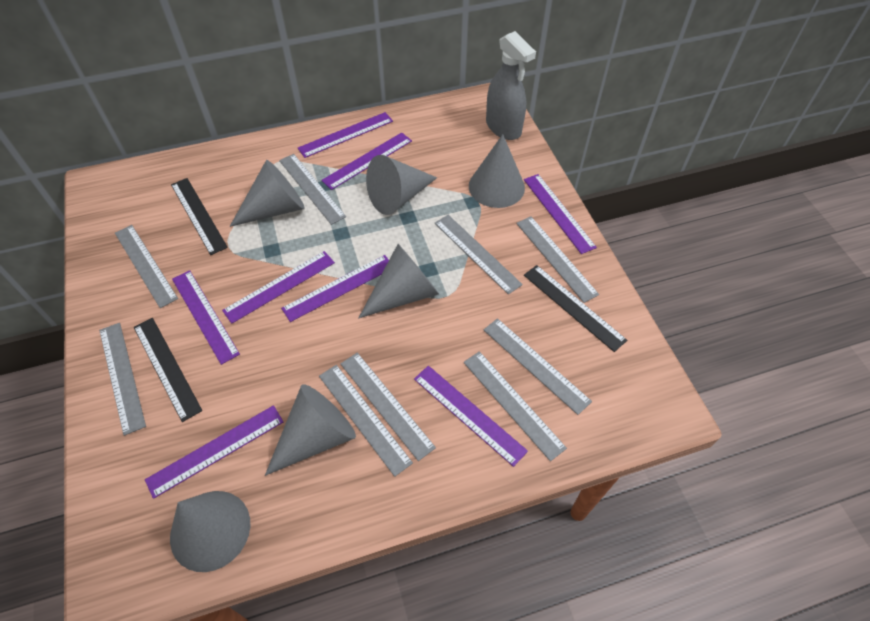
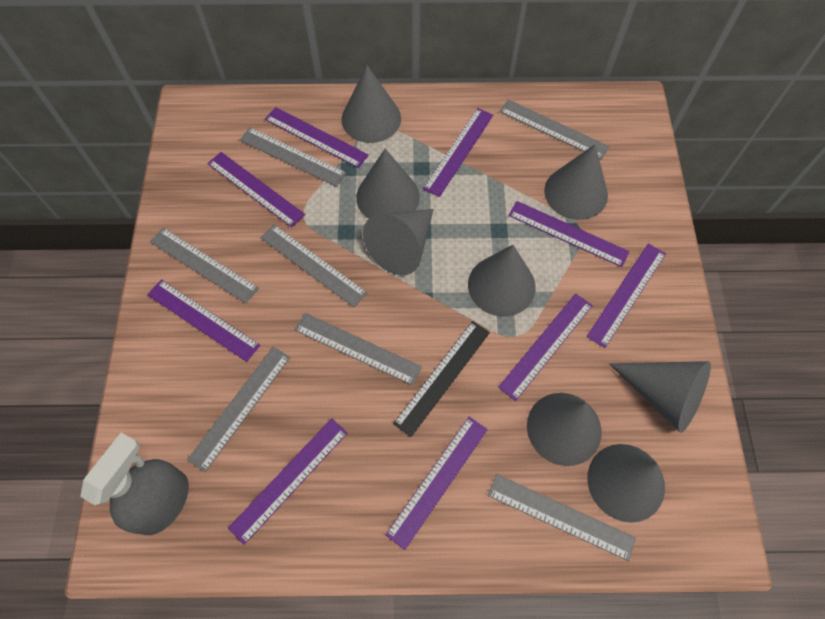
black ruler: [134,318,202,422] [171,178,228,255] [524,265,627,352] = 3 -> [393,321,490,437] = 1
grey cone: [170,491,250,572] [230,160,305,227] [265,384,356,476] [359,244,439,318] [366,155,437,215] [469,134,525,208] = 6 -> [342,65,401,143] [356,149,420,219] [363,209,434,275] [468,245,535,317] [527,393,602,466] [544,144,608,220] [588,444,665,523] [609,361,711,433] = 8
grey ruler: [99,323,146,436] [115,225,178,308] [279,154,346,225] [319,365,413,477] [340,353,436,461] [435,215,523,295] [464,351,567,461] [484,318,592,415] [516,216,599,303] = 9 -> [150,228,259,304] [187,347,290,472] [240,127,347,187] [261,225,368,307] [295,313,422,385] [488,474,636,561] [499,99,609,160] = 7
purple ruler: [145,405,283,499] [172,270,240,365] [222,251,335,324] [281,255,389,322] [298,112,393,158] [321,132,412,190] [414,366,528,467] [524,174,597,254] = 8 -> [147,280,260,362] [207,152,305,227] [228,418,348,545] [265,107,369,168] [386,417,488,550] [423,108,493,197] [498,293,593,401] [508,201,630,267] [586,244,666,348] = 9

